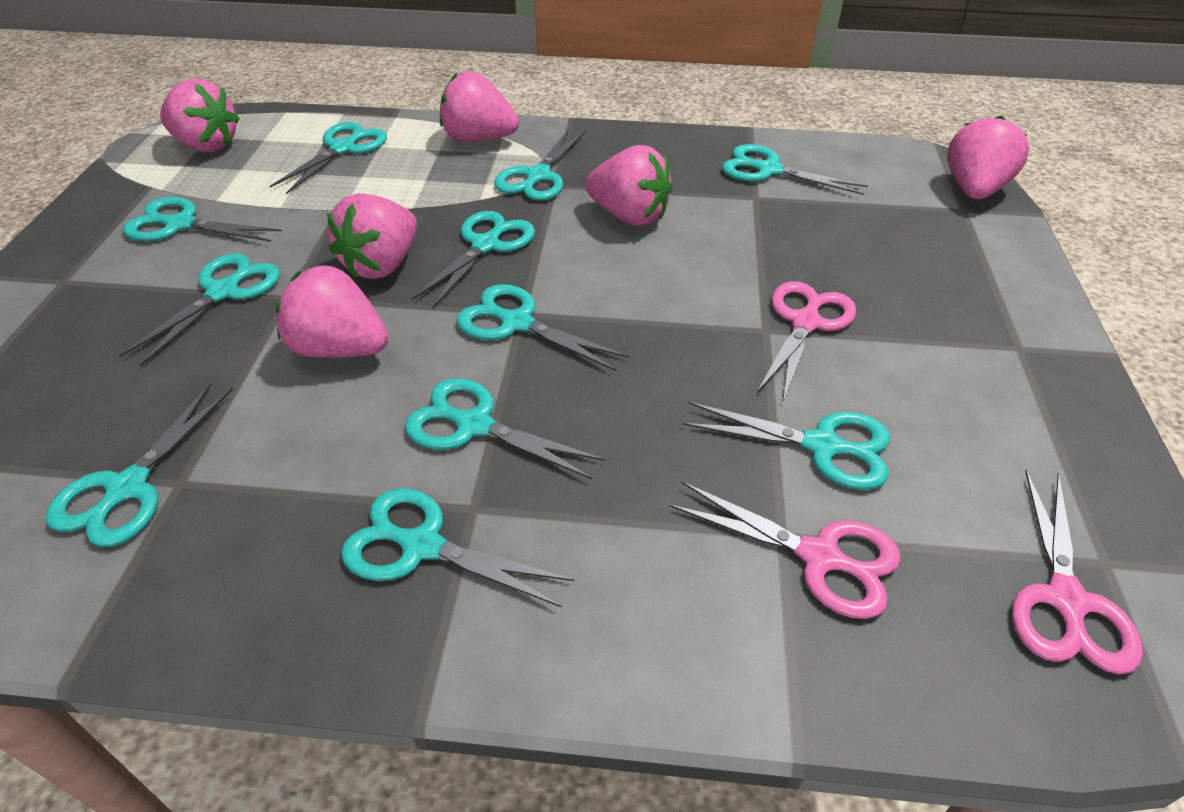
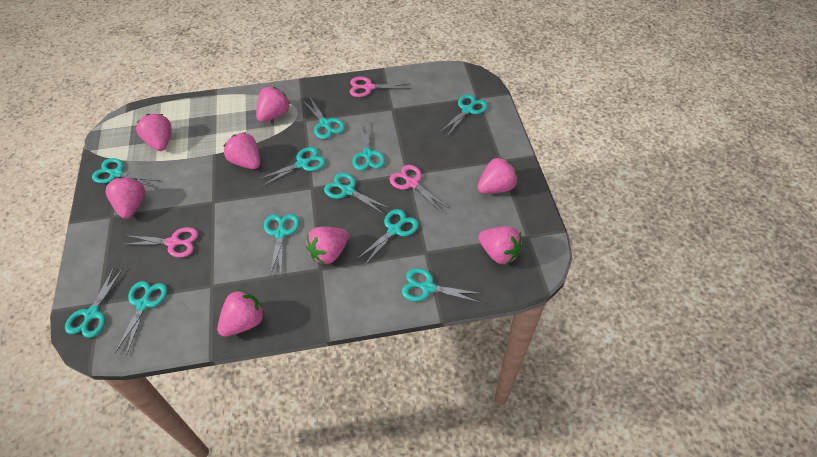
pink strawberry: [160,78,239,152] [276,265,389,358] [327,193,417,279] [440,71,519,142] [585,145,673,226] [947,115,1029,199] = 6 -> [106,177,145,219] [136,114,172,151] [217,290,265,337] [224,132,260,169] [256,87,290,122] [306,227,349,264] [478,157,518,194] [479,226,522,264] = 8

